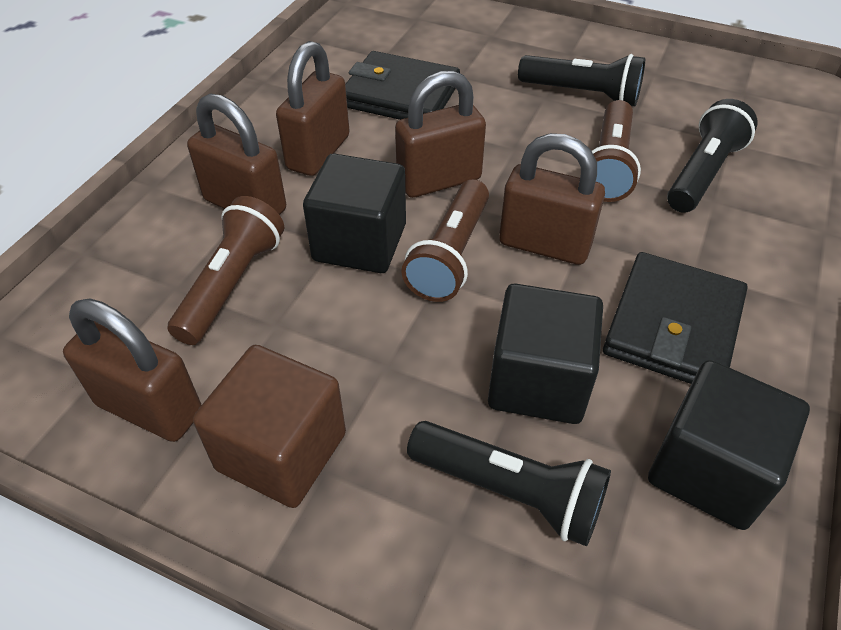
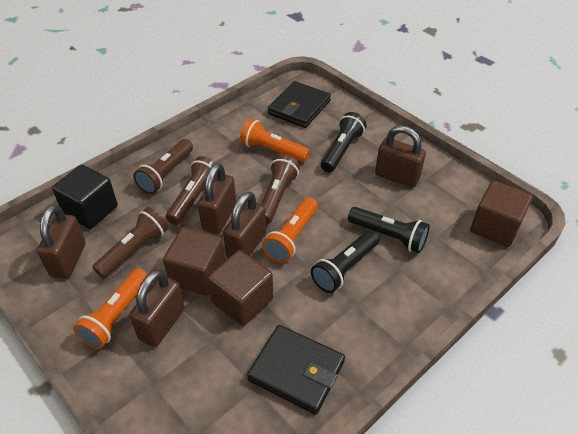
black cube: [303,154,406,273] [488,284,603,424] [648,360,810,530] = 3 -> [52,164,118,229] = 1
brown cube: [193,345,346,508] = 1 -> [163,227,225,296] [208,250,273,326] [470,181,532,247] = 3
brown flashlight: [168,196,284,345] [401,179,489,302] [592,100,641,202] = 3 -> [92,207,168,278] [133,139,193,194] [166,156,216,225] [261,154,300,224] = 4
orange flashlight: none = 0 -> [73,269,147,349] [240,119,310,162] [262,197,318,263] = 3

